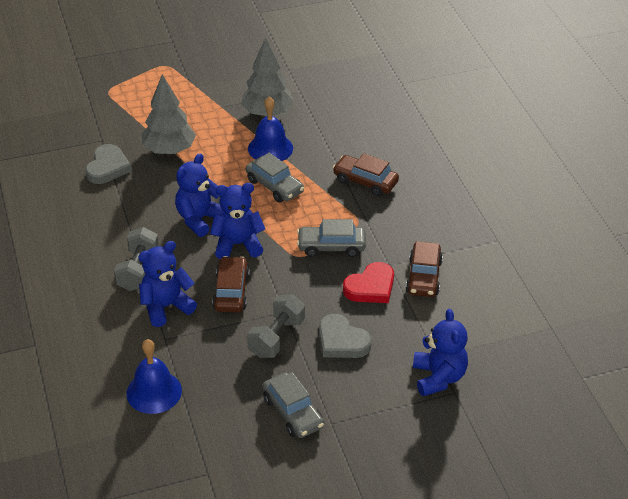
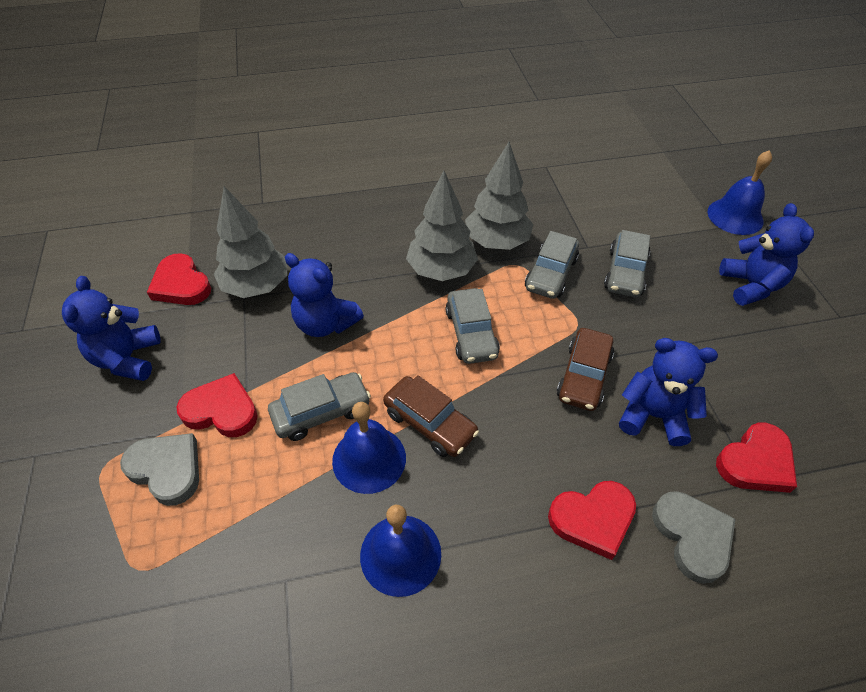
blue bell: [126,339,182,414] [248,96,293,161] = 2 -> [332,402,406,494] [360,505,441,597] [708,150,772,235] = 3
brown car: [212,256,250,312] [333,153,399,196] [406,241,443,297] = 3 -> [383,375,479,457] [557,328,614,411] = 2
grey car: [246,153,304,202] [263,372,324,438] [297,219,366,257] = 3 -> [268,372,371,441] [446,288,500,364] [525,231,579,299] [604,230,650,297] = 4
grey dumbbell: [114,227,159,291] [247,295,305,358] = 2 -> none = 0
grey tree: [142,74,196,155] [241,38,294,117] = 2 -> [214,186,287,298] [406,171,478,281] [465,142,533,250] = 3
red heart: [343,262,394,303] = 1 -> [147,253,211,305] [176,373,258,437] [548,481,636,560] [716,423,797,493] = 4

